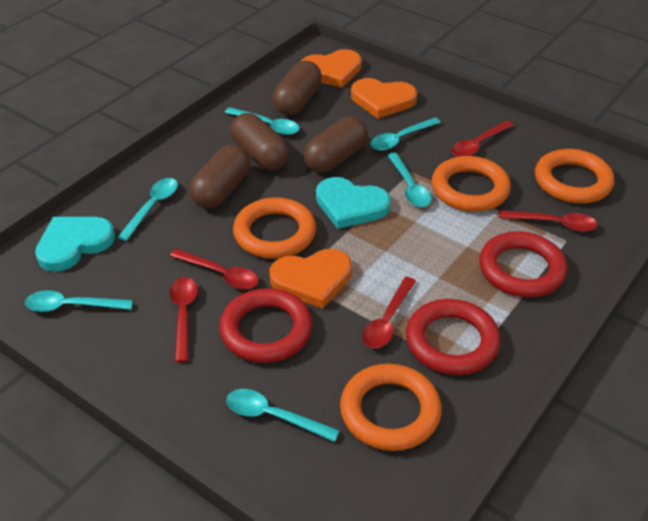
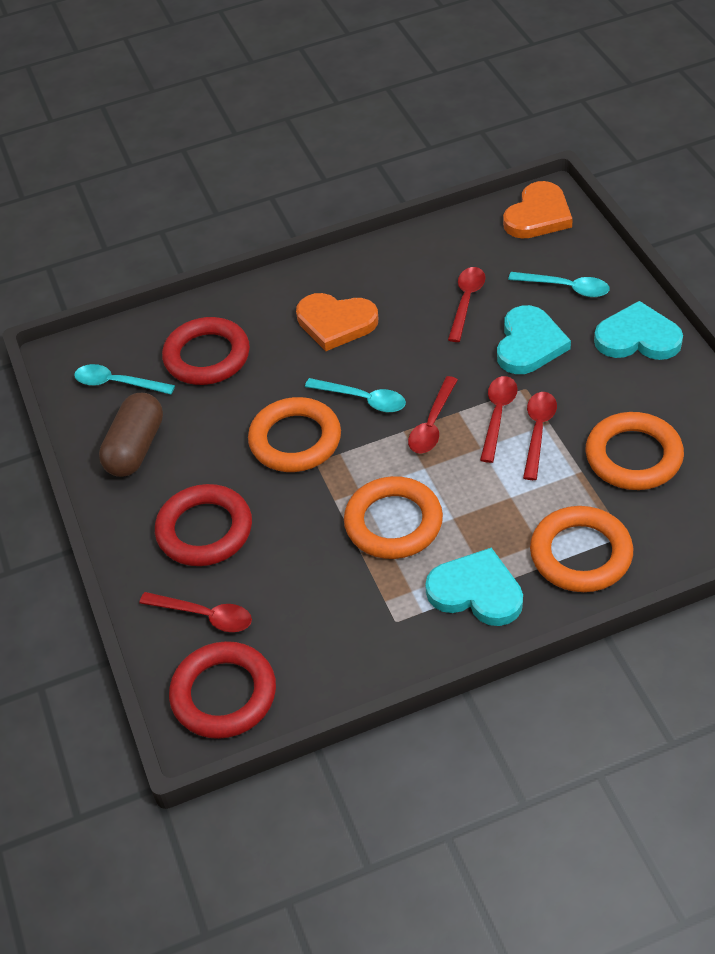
brown capsule: [189,145,250,208] [230,113,290,170] [273,61,322,115] [303,117,368,172] = 4 -> [99,393,163,477] = 1
orange heart: [269,249,352,309] [301,49,362,88] [351,78,417,119] = 3 -> [296,293,378,351] [503,181,573,239] = 2
turquoise heart: [35,217,115,272] [316,177,391,229] = 2 -> [425,548,523,626] [497,305,571,374] [594,301,683,360] = 3
turquoise spoon: [25,290,133,312] [117,178,178,241] [225,107,300,135] [226,389,340,442] [370,118,441,151] [387,153,431,207] = 6 -> [74,364,175,394] [305,378,406,412] [508,272,610,297] = 3

